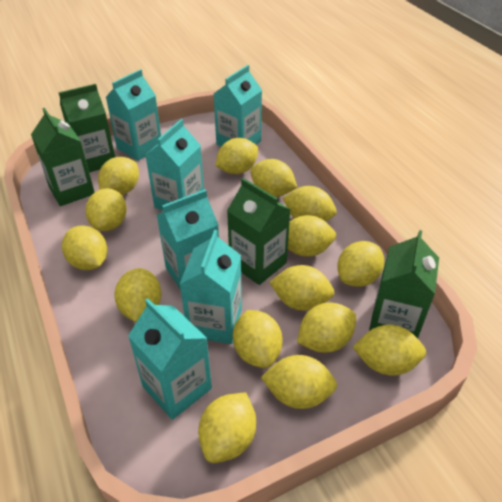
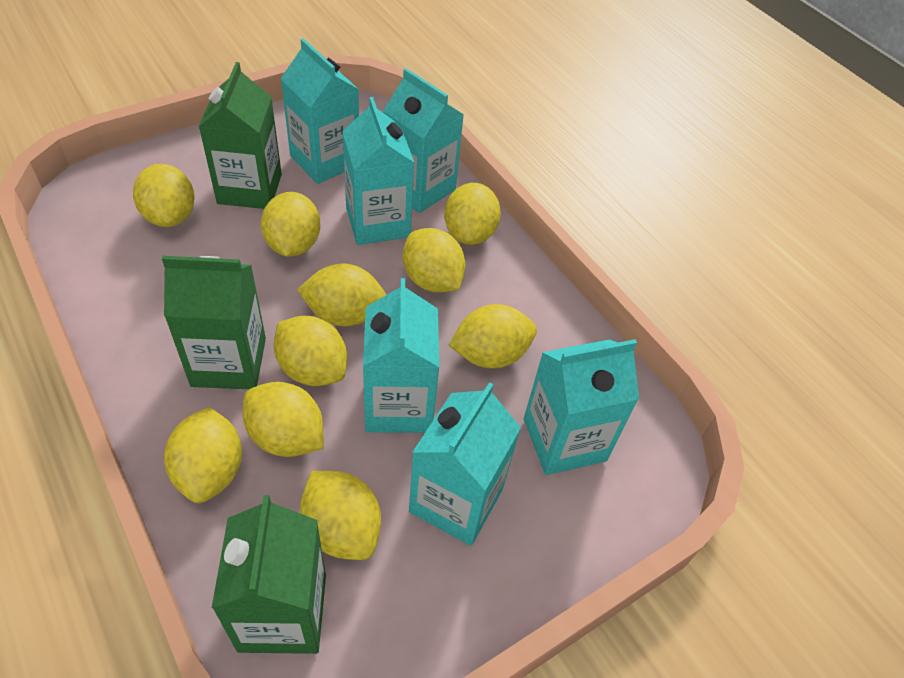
green carton: [31,108,95,206] [58,84,115,173] [227,178,291,285] [369,230,439,338] = 4 -> [162,256,266,389] [198,62,282,209] [212,495,326,654] = 3
yellow lemon: [62,225,107,270] [85,188,127,231] [98,157,139,195] [114,268,162,322] [198,392,256,463] [215,138,258,174] [233,310,283,368] [250,159,297,197] [261,355,337,409] [269,265,335,311] [283,186,337,222] [288,215,336,257] [297,302,356,353] [337,241,385,287] [353,325,426,376] = 15 -> [133,164,195,227] [164,407,242,503] [242,382,324,457] [261,192,320,257] [274,316,347,386] [297,263,386,326] [300,471,381,560] [402,228,465,293] [444,183,501,245] [449,304,537,368] = 10

